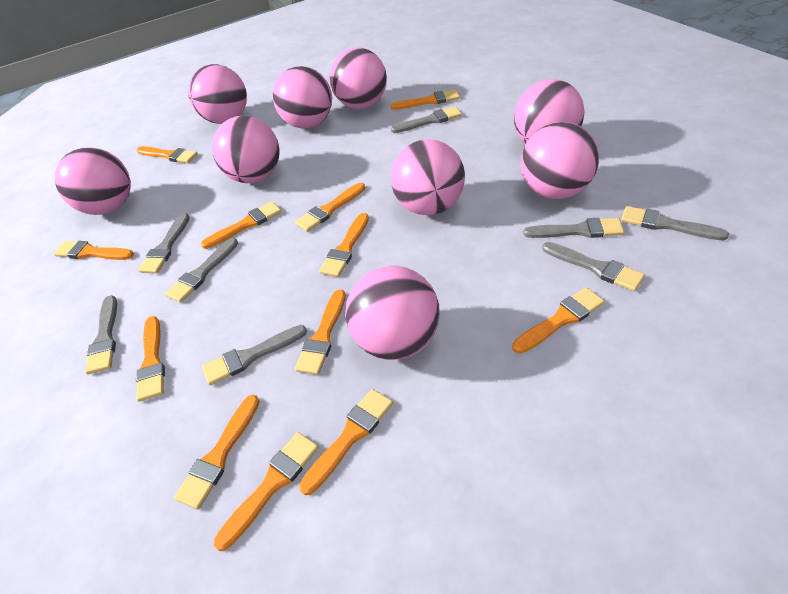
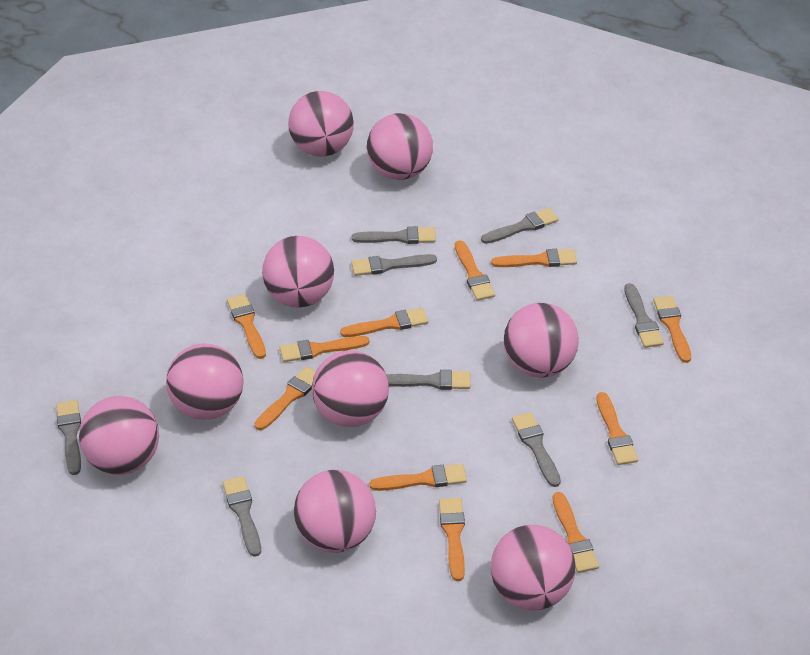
orange brush: [54,241,134,260] [136,316,165,402] [137,146,198,163] [174,395,260,510] [201,201,282,249] [214,432,319,551] [295,183,365,232] [295,290,346,375] [299,389,393,495] [319,213,369,277] [390,89,460,110] [512,287,605,354] = 12 -> [227,294,266,359] [255,367,316,430] [280,336,370,362] [340,308,428,337] [370,464,467,491] [439,498,465,581] [455,240,495,301] [491,249,577,267] [553,492,599,573] [596,392,638,465] [653,296,691,363] = 11

